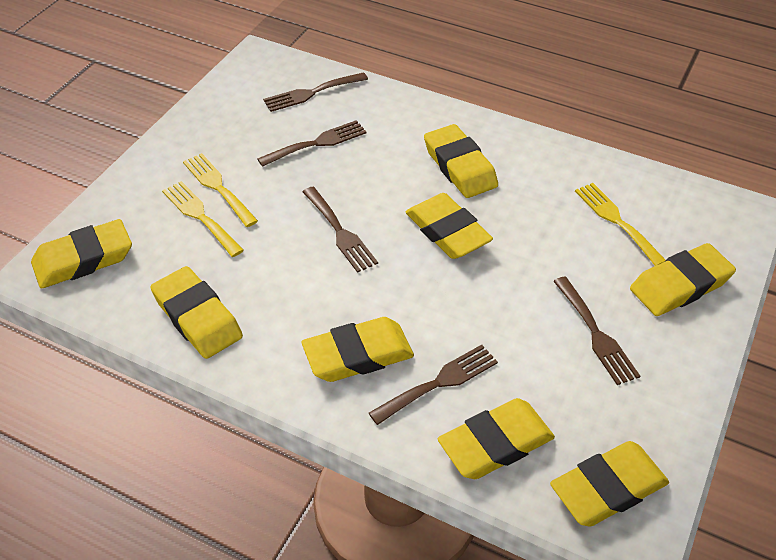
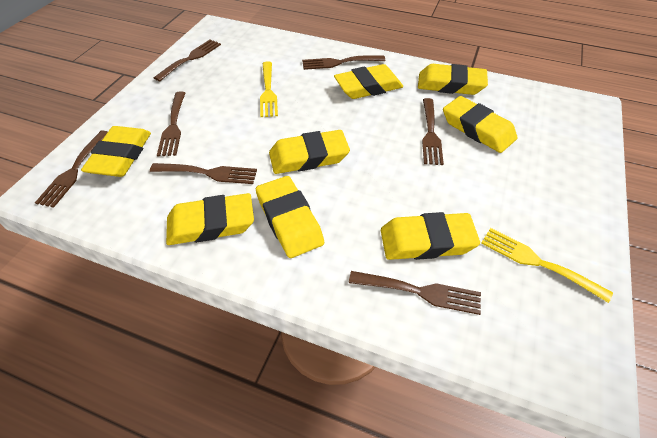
brown fork: [258,120,367,167] [263,72,368,112] [302,187,378,273] [369,345,498,425] [553,277,640,385] = 5 -> [35,131,108,208] [150,163,257,184] [154,39,221,81] [157,91,185,156] [302,55,385,70] [349,271,481,315] [422,98,444,165] = 7
yellow fork: [162,181,244,257] [183,153,258,227] [575,183,665,266] = 3 -> [260,61,278,117] [481,228,613,303] = 2

